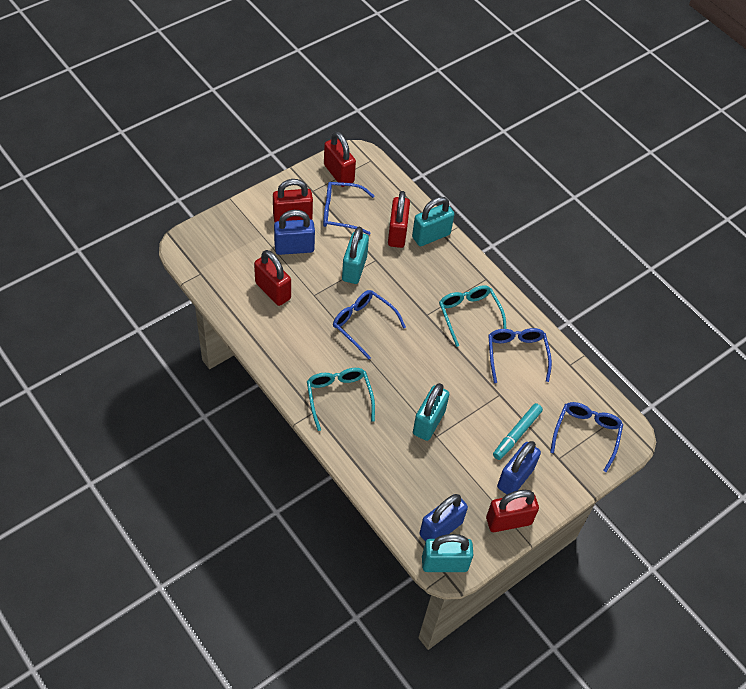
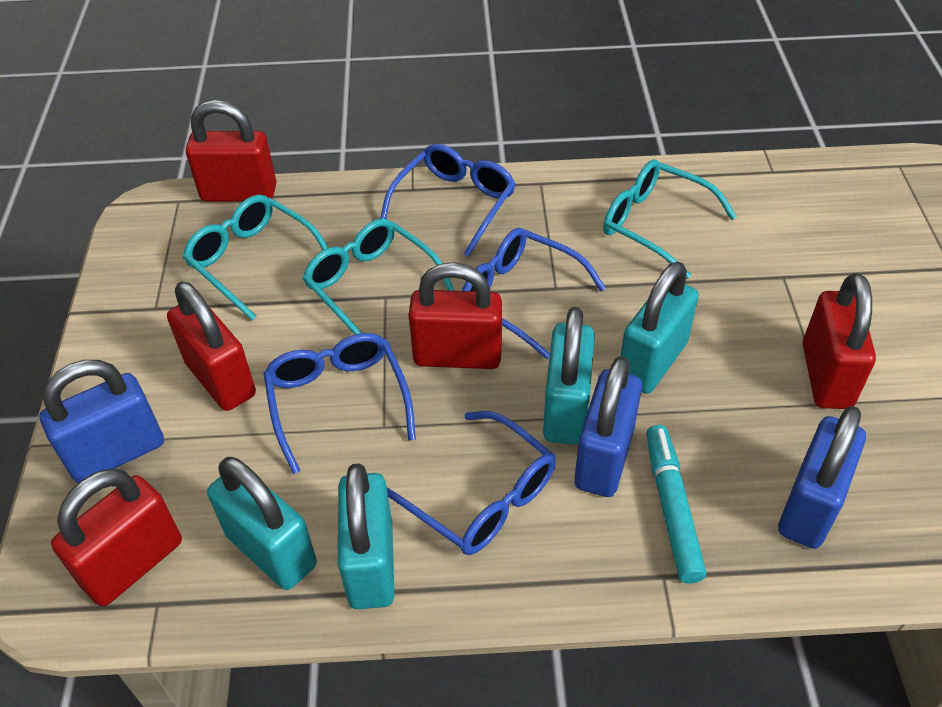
turquoise glasses: [307,368,375,431] [439,285,506,347] = 2 -> [183,195,328,320] [302,218,455,334] [603,159,737,279] = 3

